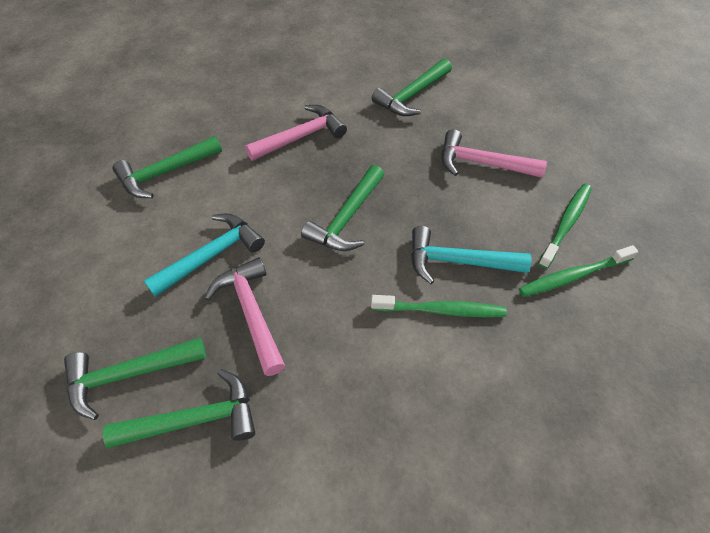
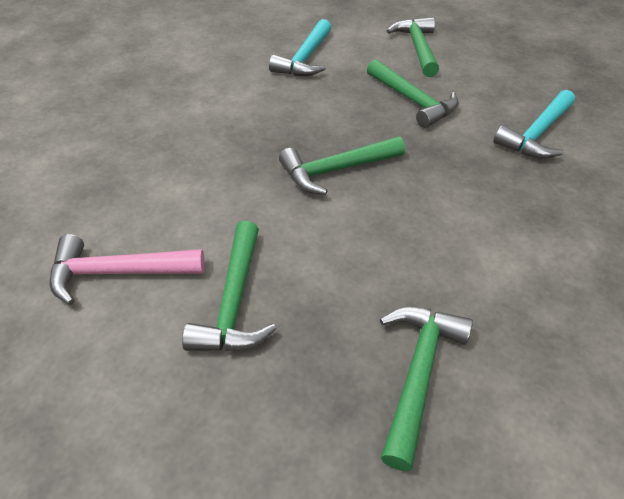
green toothbrush: [371,295,507,317] [519,245,639,297] [538,184,592,269] = 3 -> none = 0
pink hammer: [204,257,285,376] [245,105,347,161] [441,129,547,178] = 3 -> [50,234,205,305] = 1

